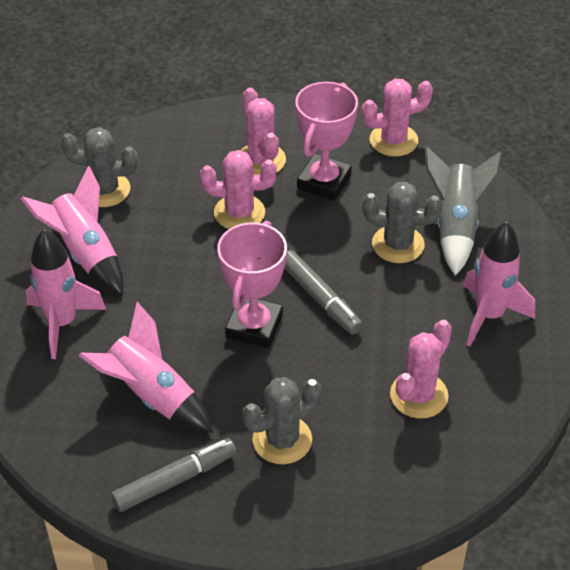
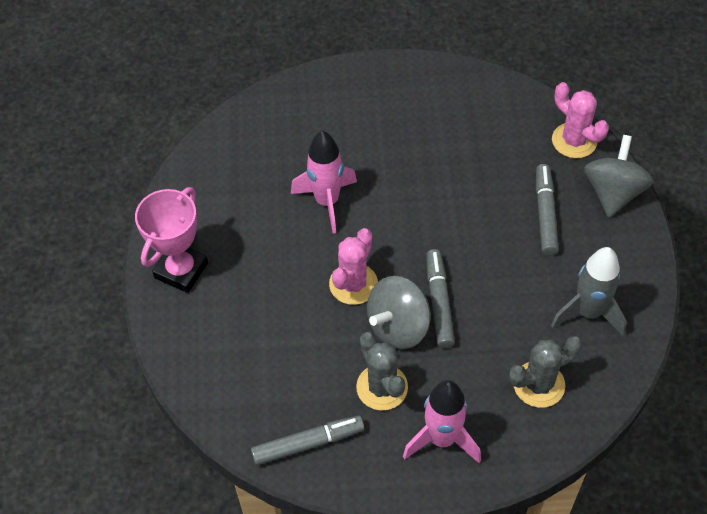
grey cactus: [61,127,138,207] [242,377,321,464] [362,182,442,263] = 3 -> [356,332,408,411] [509,336,583,408] = 2
grey marker: [111,438,236,512] [284,250,363,335] = 2 -> [251,415,365,466] [426,249,455,348] [536,164,559,255] = 3
grey spinning top: none = 0 -> [367,276,431,349] [584,135,654,217] = 2
pink cactus: [200,150,277,229] [240,88,286,175] [362,79,433,157] [390,320,452,419] = 4 -> [329,228,378,305] [552,82,609,158] = 2
pink rocket: [21,166,123,295] [26,229,106,359] [79,302,213,433] [463,222,535,346] = 4 -> [291,131,357,234] [403,380,481,463] = 2
pink trophy: [217,221,287,348] [295,82,358,201] = 2 -> [135,187,208,293] = 1

